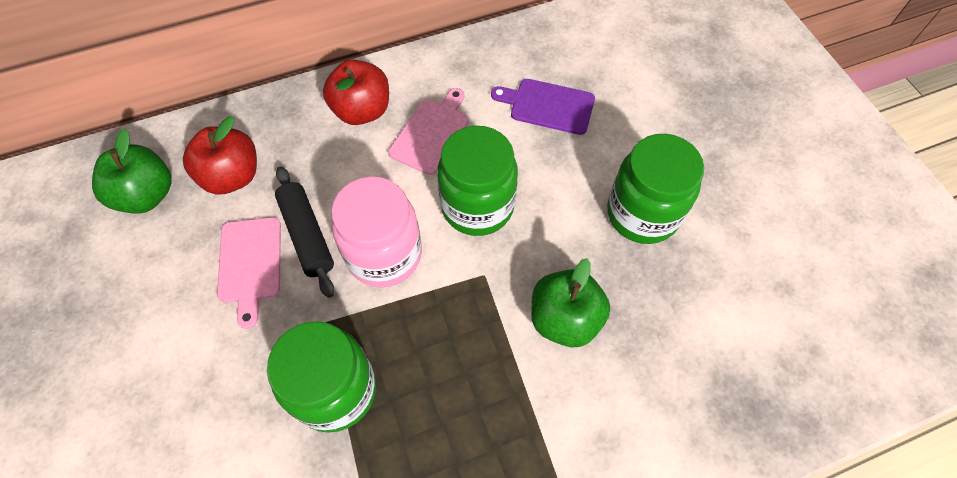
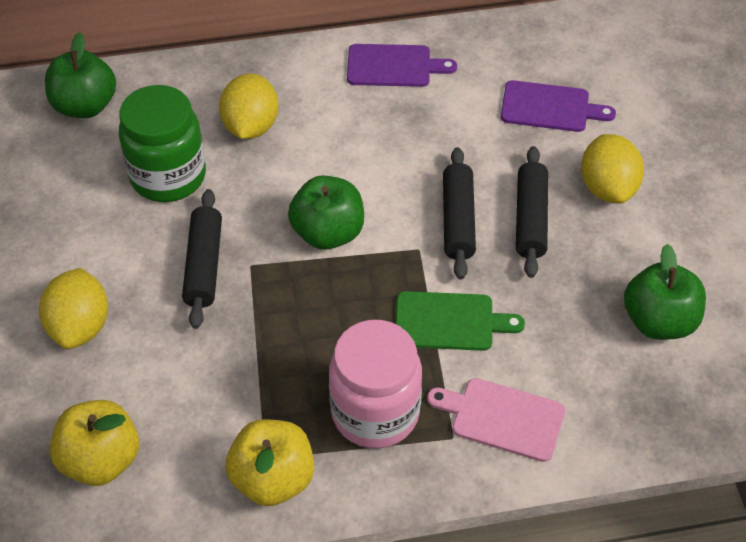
black rolling pin: [275,166,334,298] = 1 -> [182,189,222,329] [443,147,476,280] [516,146,548,278] = 3
green apple: [92,128,172,214] [531,258,610,347] = 2 -> [45,32,116,118] [288,176,364,250] [624,244,706,340] = 3
green cutting board: none = 0 -> [396,291,525,351] = 1
green jar: [267,321,376,433] [437,126,518,236] [607,134,704,244] = 3 -> [119,85,206,202] = 1
pink cutting board: [217,217,281,329] [388,88,468,175] = 2 -> [427,378,565,462] = 1
purple cutting board: [491,79,595,135] = 1 -> [347,44,457,87] [501,80,616,132] = 2
red apple: [183,116,257,195] [323,59,389,125] = 2 -> none = 0
yellow apple: none = 0 -> [50,400,139,486] [226,419,314,506] = 2
yellow lemon: none = 0 -> [39,268,108,349] [219,74,279,139] [581,134,644,203] = 3

